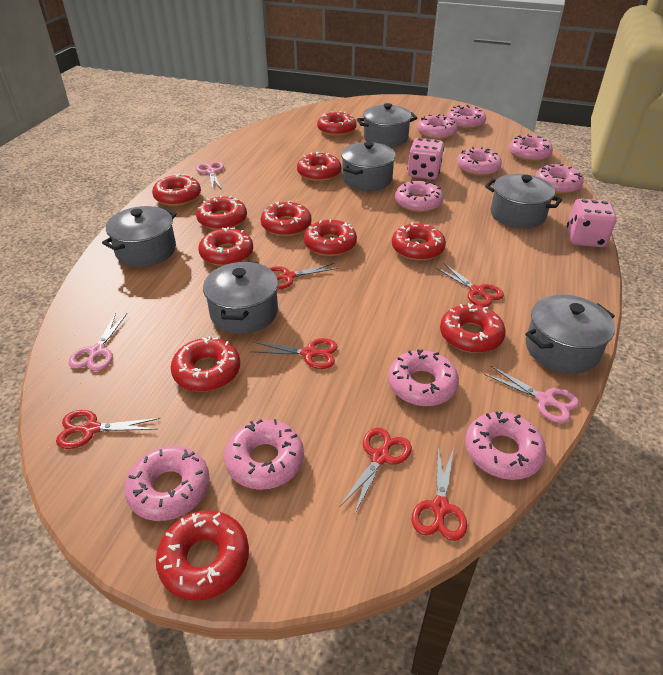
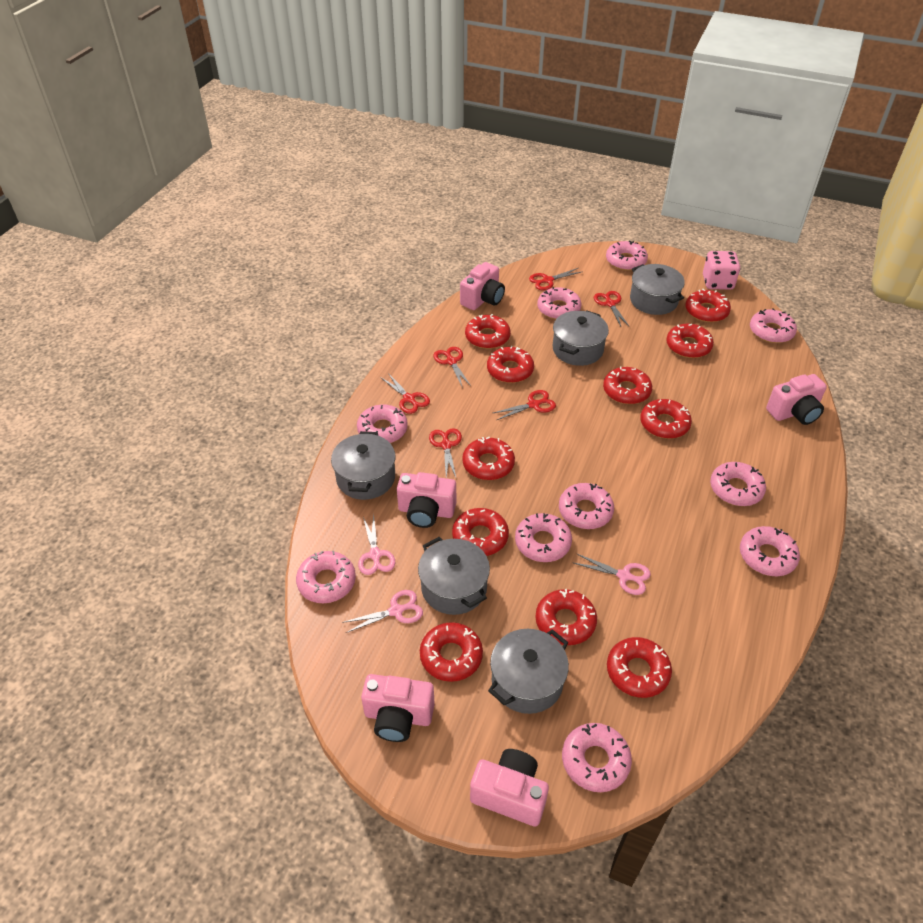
grey pot: [102,206,177,267] [203,261,278,334] [341,142,396,191] [357,103,417,147] [485,174,562,228] [525,295,615,374] = 6 -> [331,431,395,500] [418,537,490,615] [488,629,569,714] [553,311,609,366] [630,264,685,315] = 5
pink camera: none = 0 -> [361,674,435,742] [397,472,456,528] [460,262,505,310] [470,749,549,827] [766,374,827,425] = 5
pink dice: [407,138,444,180] [567,199,617,247] = 2 -> [703,251,740,290] = 1

